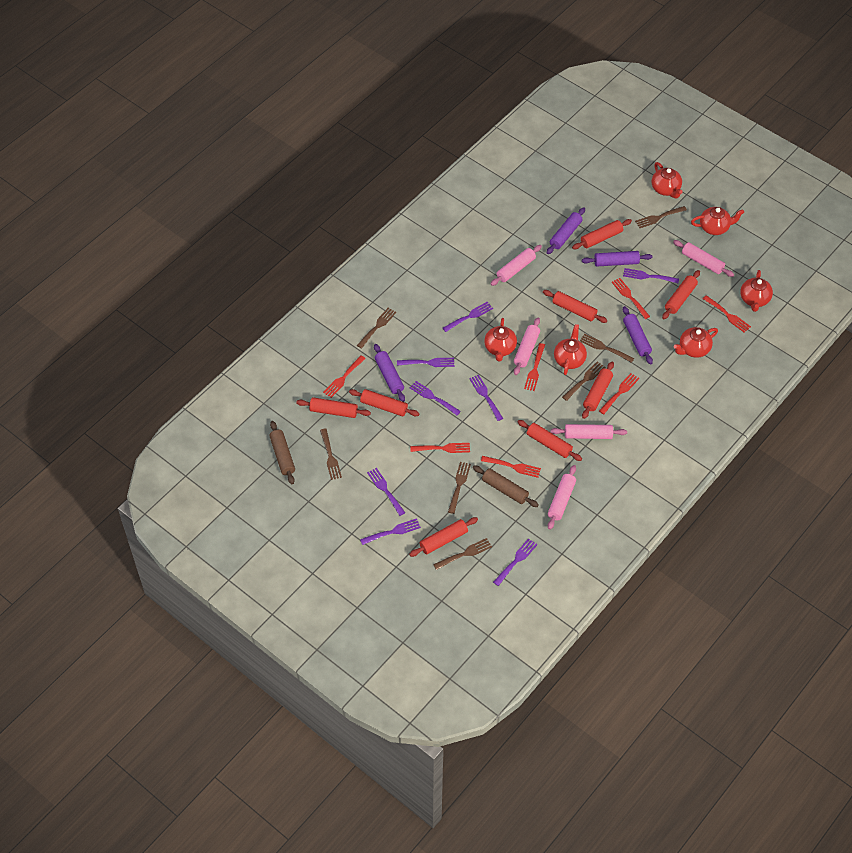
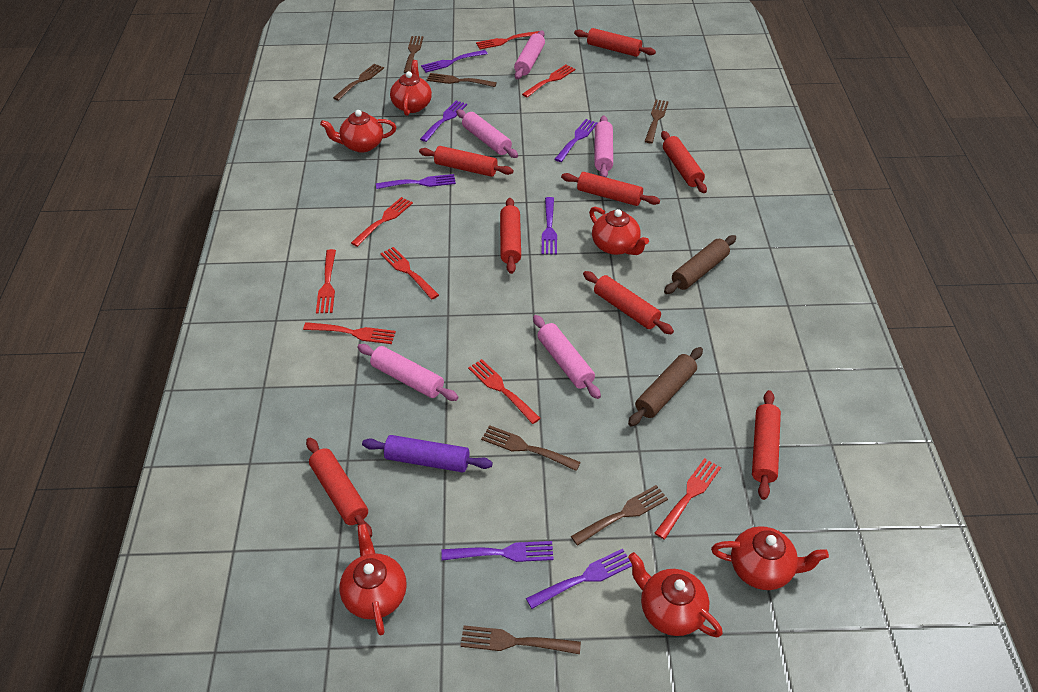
purple fork: [360,518,421,545] [367,468,405,516] [397,358,454,367] [409,381,461,415] [443,302,493,332] [469,375,503,421] [493,538,538,586] [623,268,679,283] = 8 -> [376,174,456,189] [420,100,467,142] [421,50,488,73] [441,541,554,562] [526,549,632,609] [542,197,557,254] [555,119,598,162] = 7
purple rolling pin: [374,344,405,402] [547,207,585,254] [582,251,652,267] [623,306,653,364] = 4 -> [362,435,493,472] = 1
red fork: [323,355,366,398] [410,443,470,453] [481,456,541,478] [524,343,545,391] [599,373,639,414] [612,278,650,319] [703,295,751,333] = 7 -> [303,322,396,344] [316,249,336,314] [351,197,413,247] [380,247,439,300] [468,359,541,424] [476,31,539,49] [522,64,576,97] [655,458,721,539] = 8

